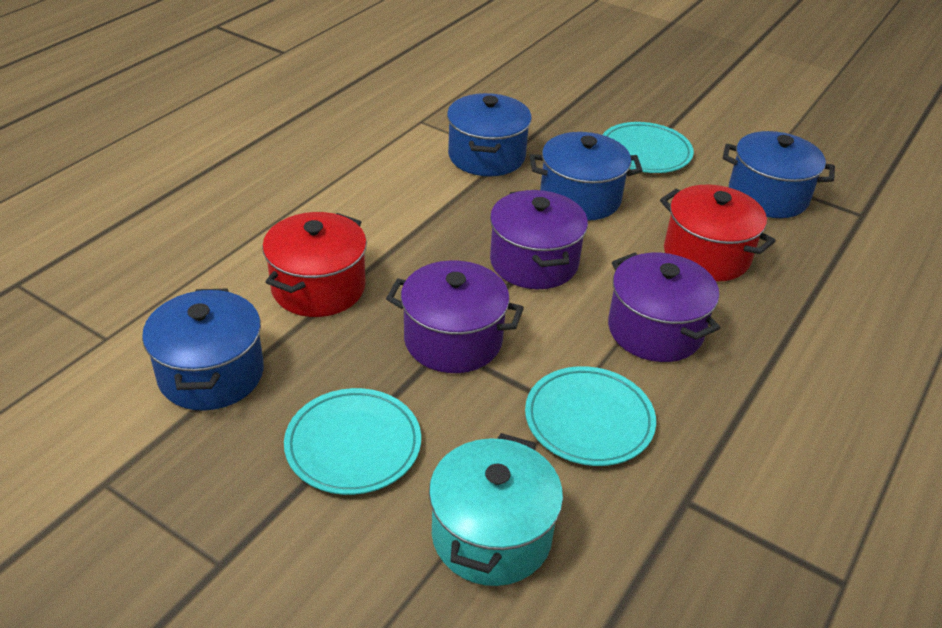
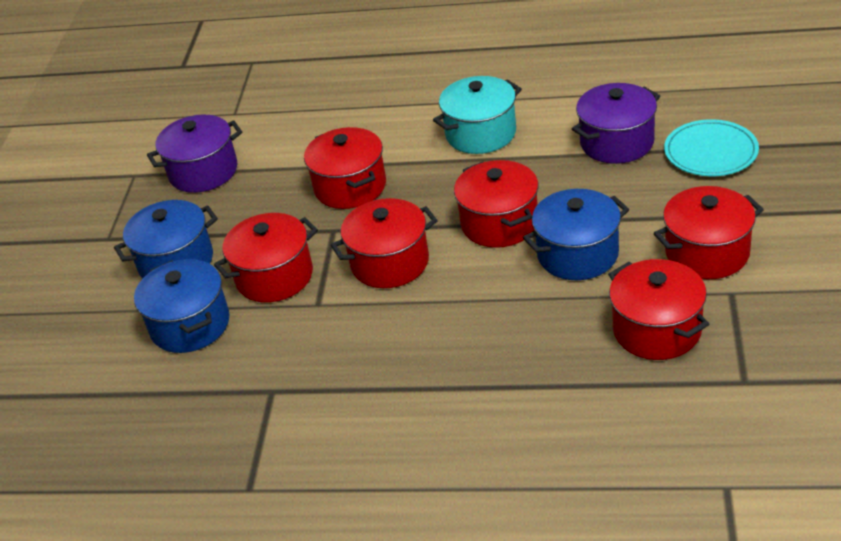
blue pot: [142,289,264,411] [447,93,532,176] [529,132,643,221] [723,131,835,218] = 4 -> [114,200,218,279] [134,259,230,353] [523,189,629,280] = 3
purple pot: [386,260,524,373] [490,190,588,289] [608,253,720,362] = 3 -> [147,115,242,193] [572,83,660,164] = 2
red pot: [262,212,367,317] [660,185,775,282] = 2 -> [214,213,318,303] [304,127,386,209] [331,198,438,288] [454,160,538,248] [608,259,709,360] [654,186,764,279] = 6
turquoise plate: [284,388,421,495] [525,366,656,466] [603,122,694,173] = 3 -> [664,119,759,176] = 1

